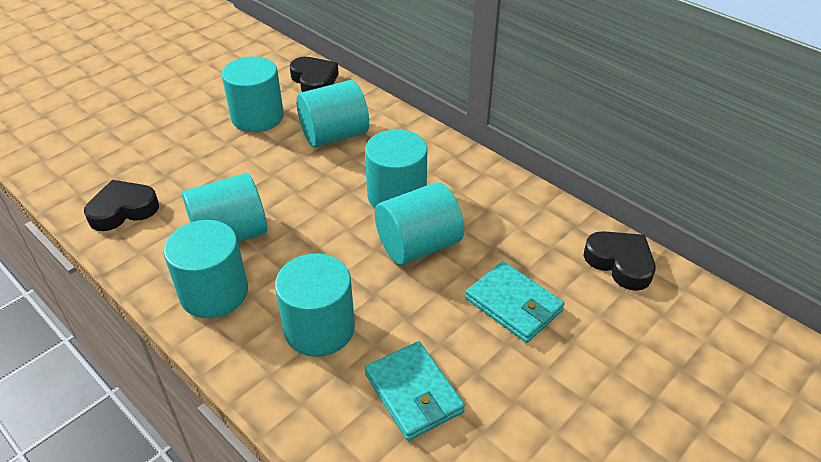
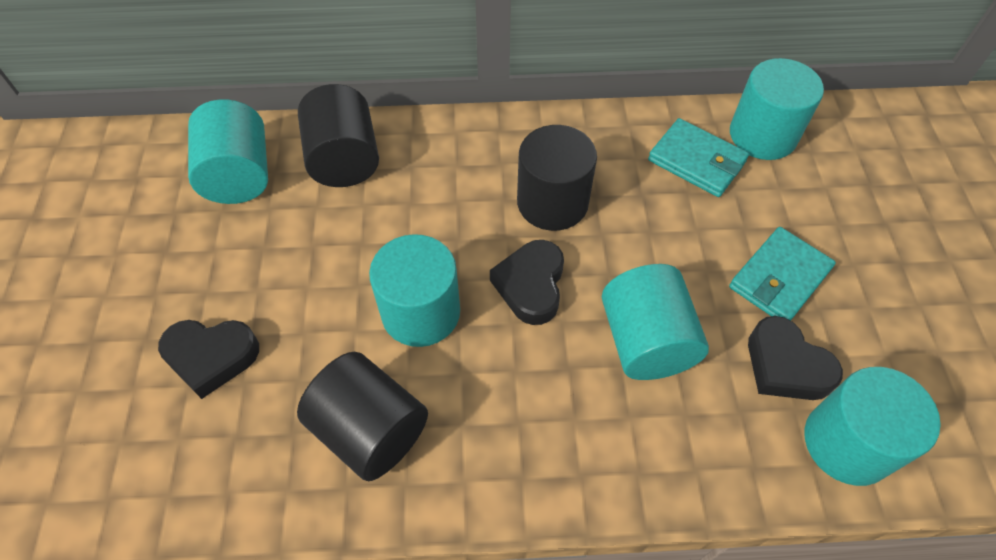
black cylinder: none = 0 -> [297,352,428,481] [298,84,379,187] [517,125,597,231] = 3
turquoise cylinder: [163,220,248,318] [182,173,267,242] [222,56,284,132] [275,253,355,357] [296,80,369,147] [365,129,427,208] [375,182,464,265] = 7 -> [188,100,268,204] [369,234,460,347] [602,264,709,380] [730,58,824,160] [804,367,941,486] = 5

